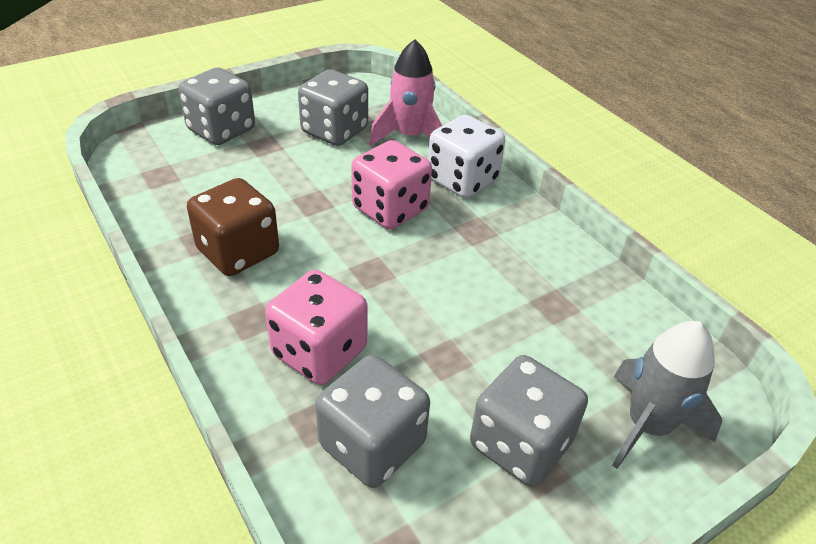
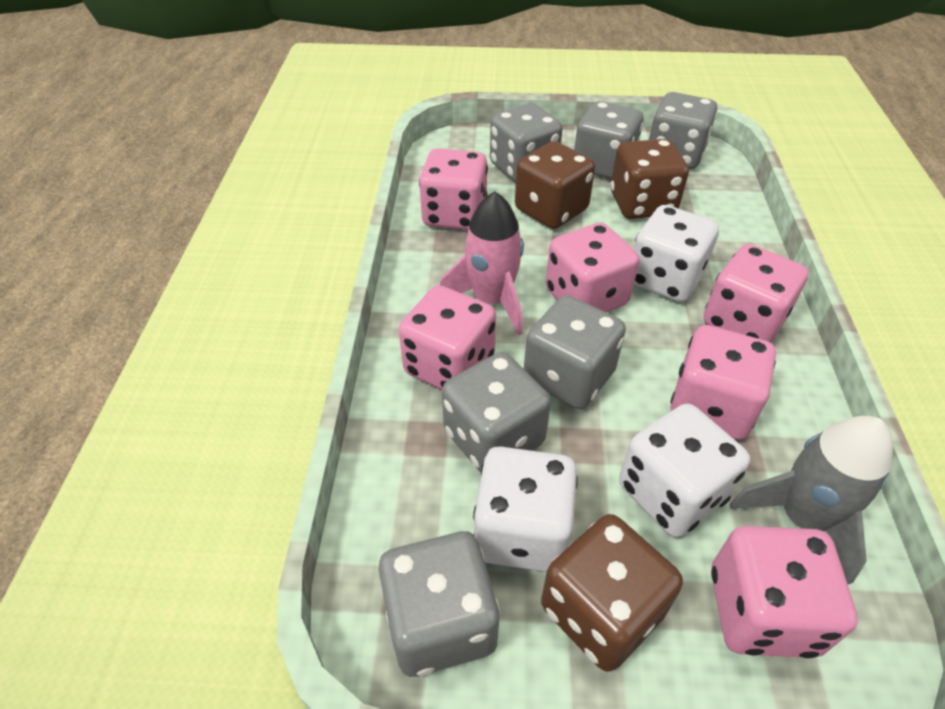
brown dice: [187,178,279,276] = 1 -> [515,141,595,229] [541,514,683,672] [611,139,689,219] = 3
grey dice: [178,68,255,145] [298,69,368,146] [315,355,430,488] [470,355,588,487] = 4 -> [379,531,500,677] [442,352,551,473] [490,103,563,182] [524,295,626,409] [574,101,643,179] [649,92,717,169] = 6
pink dice: [265,270,368,385] [351,140,432,229] = 2 -> [399,285,496,390] [419,148,488,230] [546,223,639,313] [670,325,776,440] [704,244,808,343] [711,526,858,658] = 6
white dice: [428,115,505,198] = 1 -> [473,446,578,572] [619,403,750,537] [634,205,719,302] = 3

